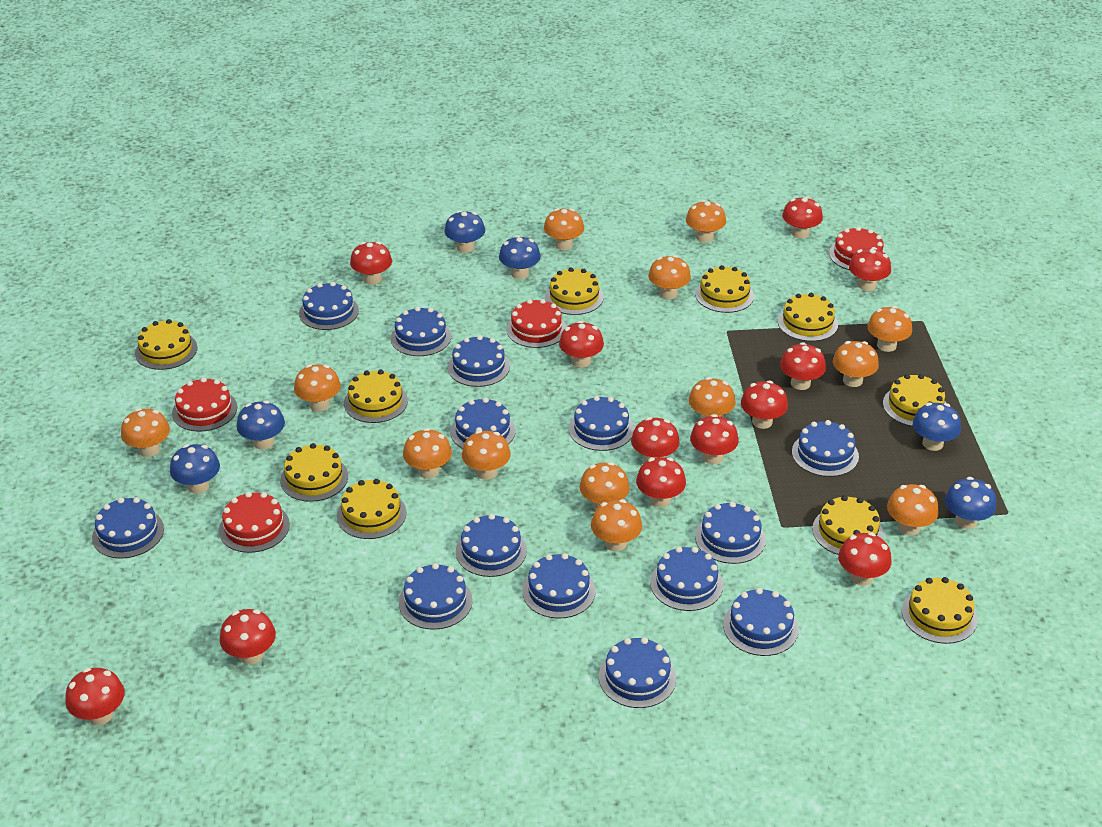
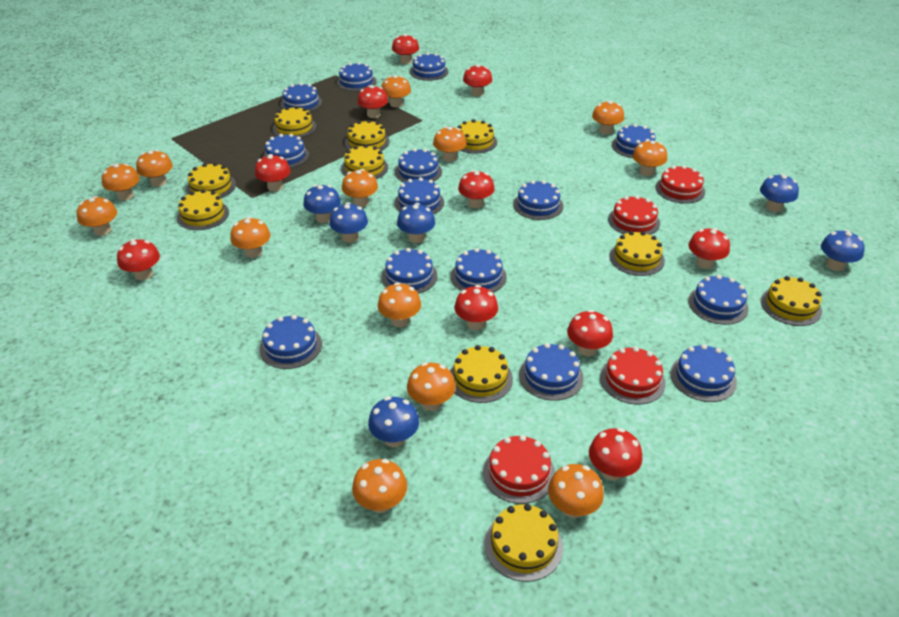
red mushroom: [65,668,125,725] [220,609,276,664] [350,242,392,285] [559,321,604,368] [631,417,680,462] [636,457,686,507] [690,414,739,464] [741,380,788,429] [780,342,826,390] [782,196,823,239] [838,532,892,586] [849,247,891,291] = 12 -> [117,239,160,280] [255,154,291,191] [357,85,388,118] [392,34,419,64] [454,285,498,330] [458,170,495,208] [463,64,492,96] [567,310,613,356] [589,428,642,481] [689,228,730,269] = 10

